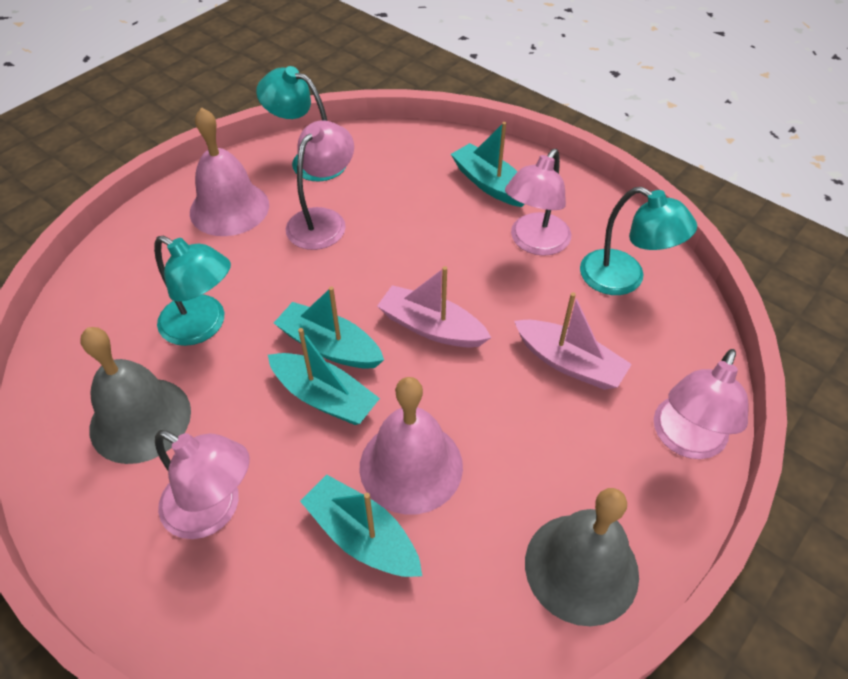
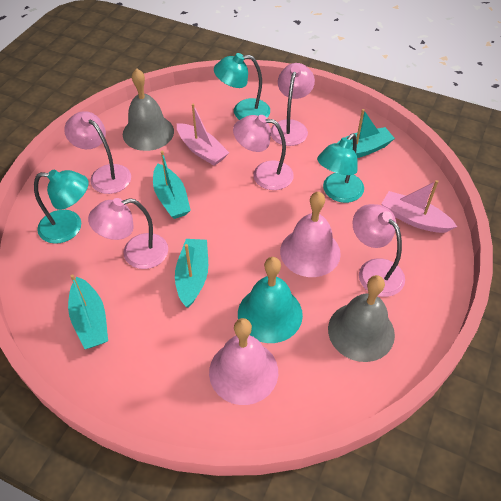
pink lamp: [155,430,250,539] [286,121,354,250] [505,149,571,256] [654,349,748,459] = 4 -> [64,111,131,194] [88,198,168,269] [233,115,294,190] [271,63,315,146] [352,204,405,297] = 5
turquoise bell: none = 0 -> [238,257,303,343] = 1

